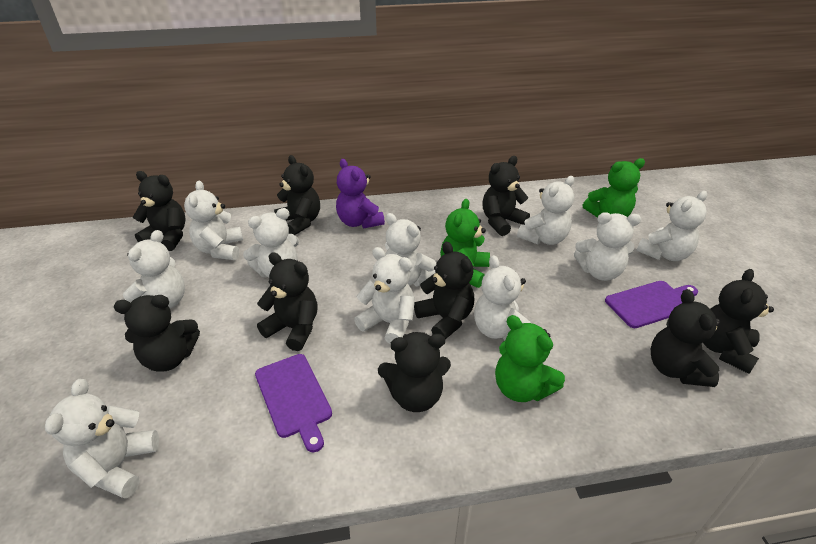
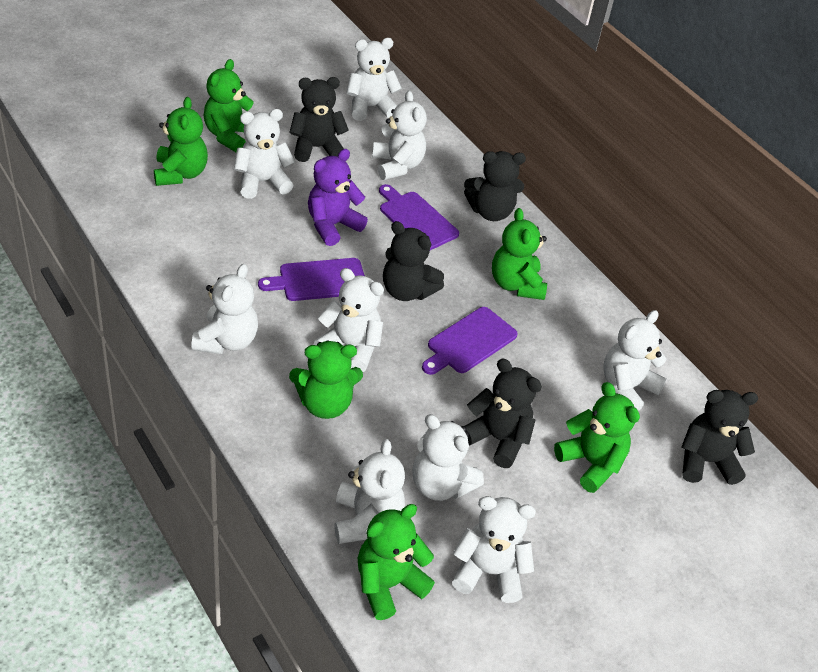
black teddy bear: [114,295,200,372] [132,171,186,251] [257,252,318,351] [274,155,320,235] [378,332,451,412] [414,242,475,339] [482,156,530,236] [651,289,720,387] [703,269,774,374] = 9 -> [289,77,349,162] [383,221,444,301] [464,151,526,221] [465,359,542,468] [681,390,758,485] = 5
green teddy bear: [440,199,490,288] [495,315,565,402] [583,158,645,218] = 3 -> [154,97,208,186] [204,59,254,152] [289,340,363,419] [358,504,435,620] [492,208,547,300] [554,382,640,493] = 6
purple cutting board: [255,354,332,452] [605,281,698,328] = 2 -> [258,258,365,301] [379,184,459,250] [422,307,518,375] = 3
white teddy bear: [45,379,159,499] [123,230,185,308] [184,180,243,260] [243,208,299,277] [354,247,415,345] [385,213,436,286] [474,255,530,341] [517,176,574,245] [574,212,641,281] [637,191,707,261] = 10 -> [191,264,258,354] [234,109,295,199] [314,268,384,372] [335,439,405,544] [347,38,402,121] [372,90,427,180] [412,414,484,501] [452,496,536,603] [603,310,667,411] = 9

